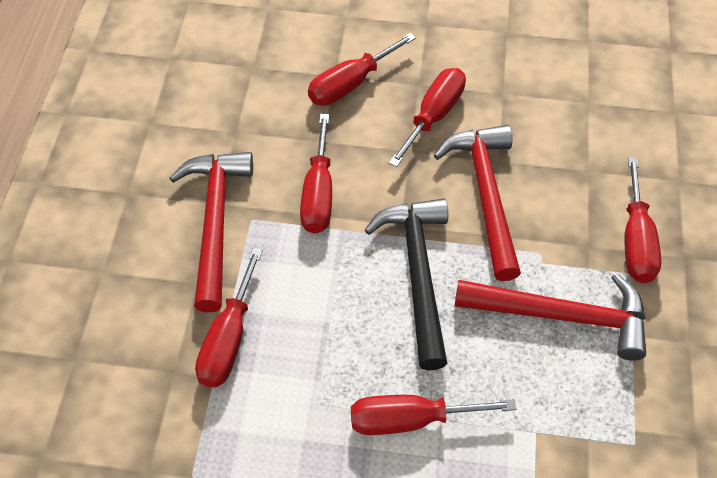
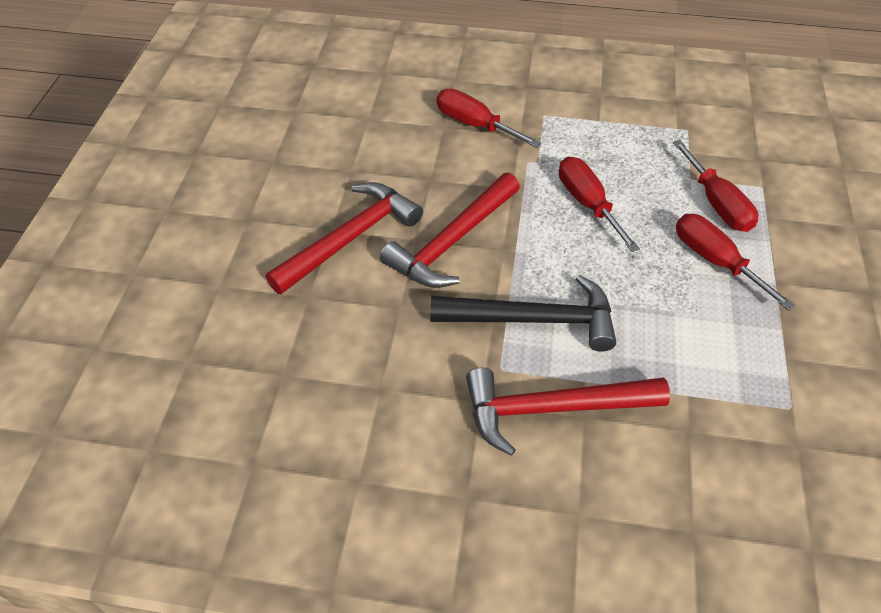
red screwdriver: [195,247,263,387] [300,114,332,234] [308,33,416,106] [351,395,516,435] [389,68,466,167] [625,157,661,283] = 6 -> [437,89,541,148] [559,157,640,252] [673,140,758,232] [676,214,795,311] = 4

